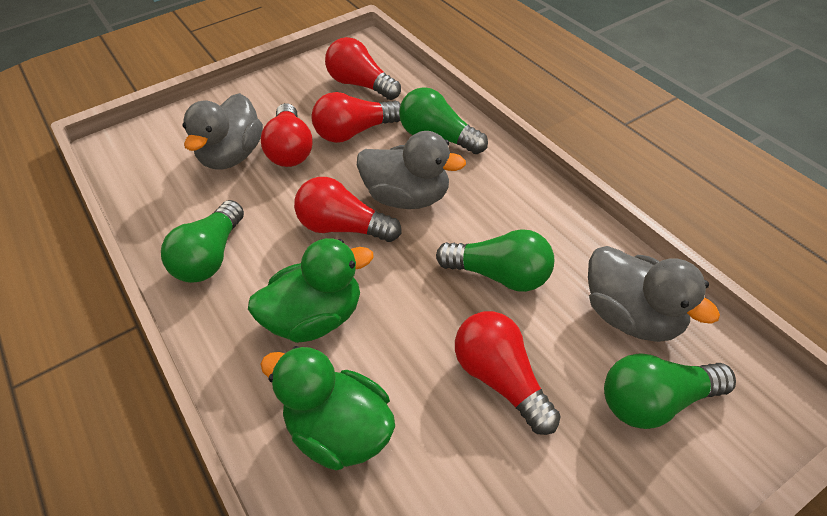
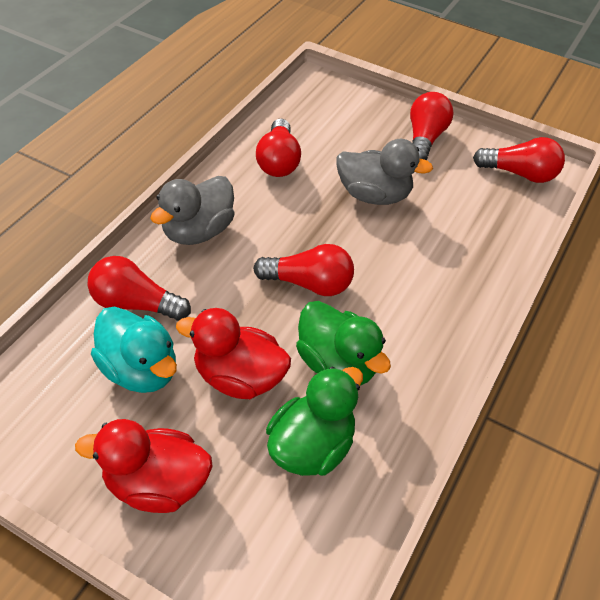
green light bulb: [161,200,244,283] [399,87,488,154] [436,229,554,292] [604,353,736,429] = 4 -> none = 0
grey duck: [182,93,263,169] [357,131,466,209] [588,246,720,342] = 3 -> [150,176,235,245] [336,139,433,205] = 2
red duck: none = 0 -> [75,419,213,513] [176,308,291,399] = 2
turquoise duck: none = 0 -> [91,306,177,393] = 1

